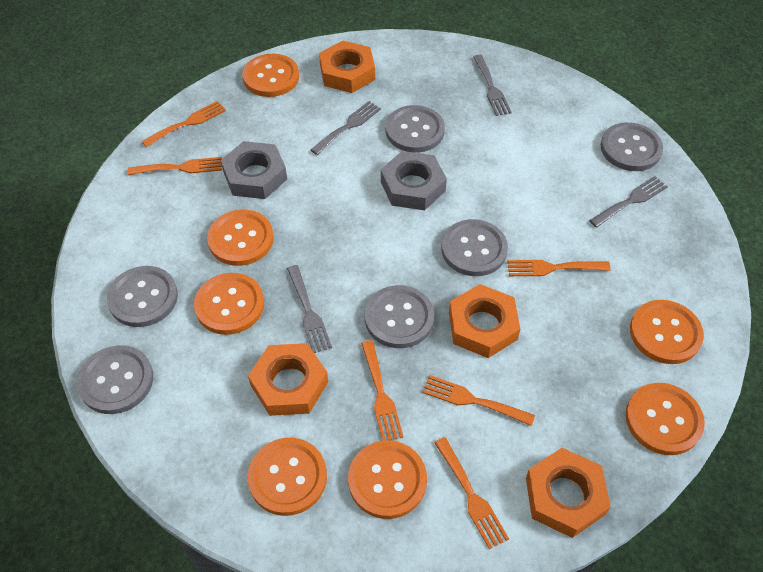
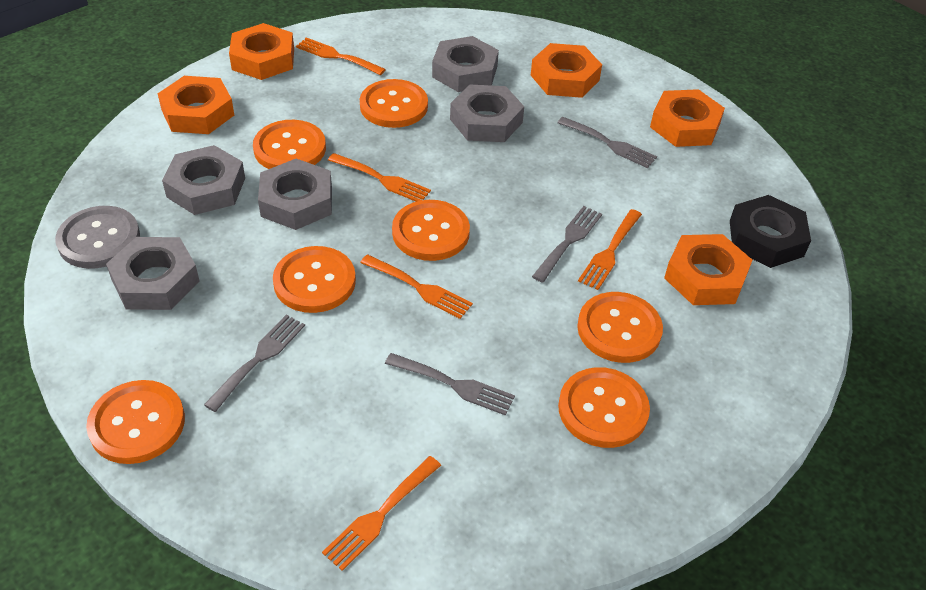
black nut: none = 0 -> [730,195,811,268] = 1
grey button: [77,345,153,414] [107,266,178,327] [365,285,434,348] [386,105,445,153] [441,219,508,276] [601,122,663,171] = 6 -> [55,206,140,269] = 1
grey nut: [221,141,287,199] [381,151,447,210] = 2 -> [106,237,200,310] [162,145,245,215] [258,159,332,230] [432,36,499,92] [450,85,524,142] = 5
orange fork: [128,157,222,175] [142,101,226,147] [361,340,404,441] [422,375,535,426] [434,437,509,549] [507,260,611,276] = 6 -> [296,37,386,75] [322,456,441,571] [328,153,431,202] [360,254,473,319] [578,209,642,290] = 5
orange nut: [248,343,328,416] [319,40,375,93] [449,284,520,358] [526,448,611,538] = 4 -> [158,76,234,134] [229,23,294,80] [531,43,602,98] [650,89,725,147] [664,234,752,305] = 5

